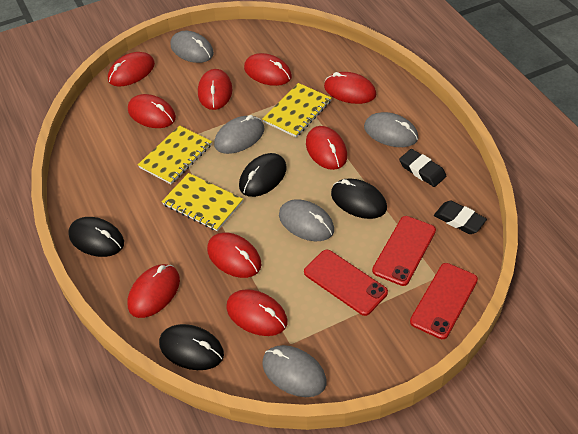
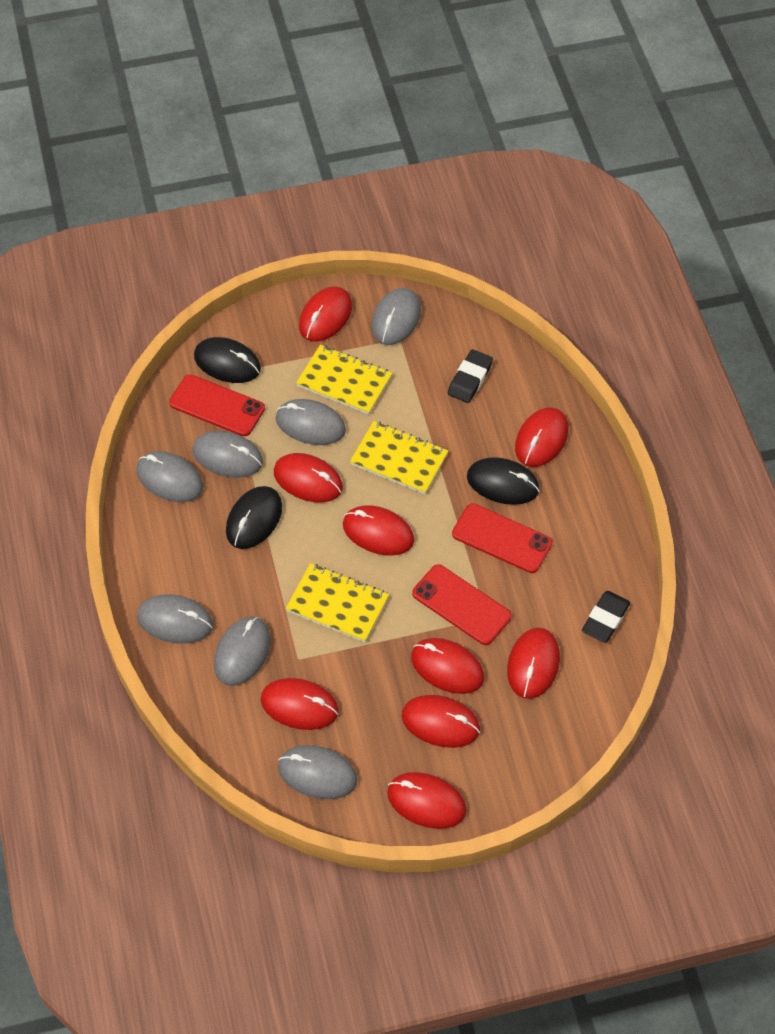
black mouse: [68,217,124,257] [159,324,224,370] [239,153,287,197] [331,178,387,219] = 4 -> [194,337,261,383] [226,486,282,549] [467,457,539,505] = 3
grey mouse: [171,31,214,63] [214,115,265,154] [262,345,327,397] [279,199,334,241] [364,112,418,147] = 5 -> [137,451,203,502] [137,594,213,644] [192,431,263,478] [214,617,271,686] [276,399,346,445] [278,745,358,799] [371,288,421,345] = 7

